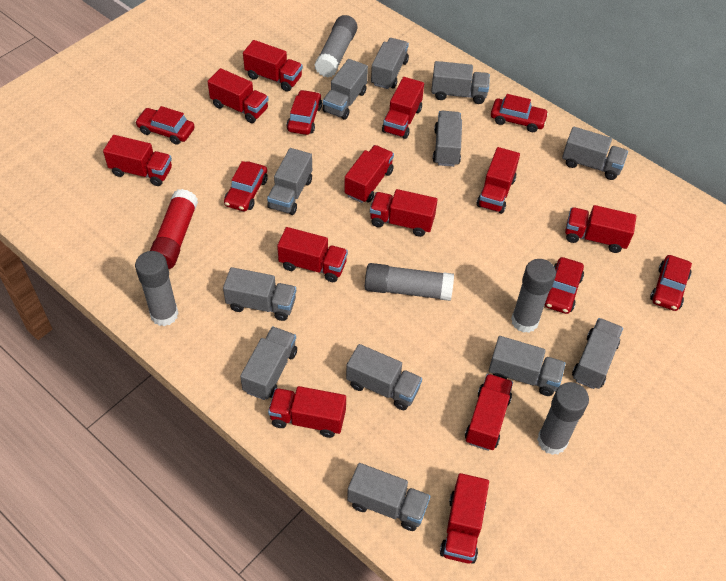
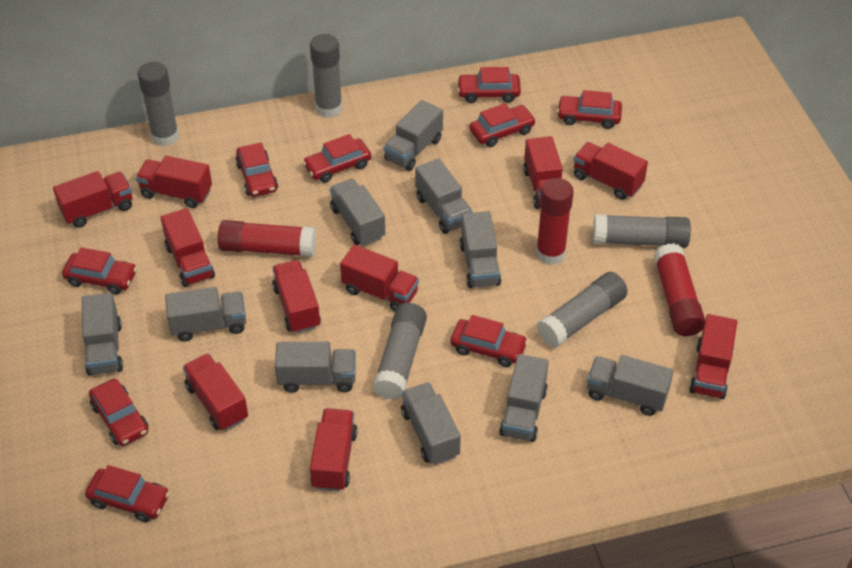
grey truck: [223,267,296,321] [240,326,297,400] [267,148,312,215] [322,59,368,120] [346,344,422,410] [347,463,431,531] [371,38,409,89] [431,61,490,104] [433,111,462,167] [489,336,566,396] [562,127,628,180] [572,318,623,389] = 12 -> [82,293,123,376] [165,287,246,342] [275,342,356,393] [330,179,385,246] [384,100,443,171] [401,382,461,465] [415,158,472,234] [460,211,501,288] [499,354,549,442] [587,355,674,416] = 10
red car: [135,106,195,145] [224,161,268,211] [286,90,322,135] [491,94,549,132] [545,257,584,314] [650,255,692,311] = 6 -> [62,247,137,294] [85,465,170,522] [89,379,149,446] [235,142,278,197] [303,134,371,183] [451,315,528,367] [457,67,521,103] [469,103,536,147] [557,90,622,129] = 9
red glue stick: [150,189,198,269] = 1 -> [218,220,316,257] [536,178,574,265] [654,243,705,336] = 3
red truck: [103,135,172,186] [207,68,268,123] [243,40,303,92] [268,386,346,438] [277,227,348,282] [344,145,394,203] [370,189,438,237] [382,77,424,139] [440,473,489,564] [465,374,513,451] [477,147,520,214] [565,205,636,253] = 12 -> [53,171,132,228] [136,156,212,208] [161,208,215,287] [183,353,248,431] [272,260,321,334] [310,408,358,492] [340,245,419,312] [523,136,563,209] [573,142,648,200] [689,314,737,399] = 10

